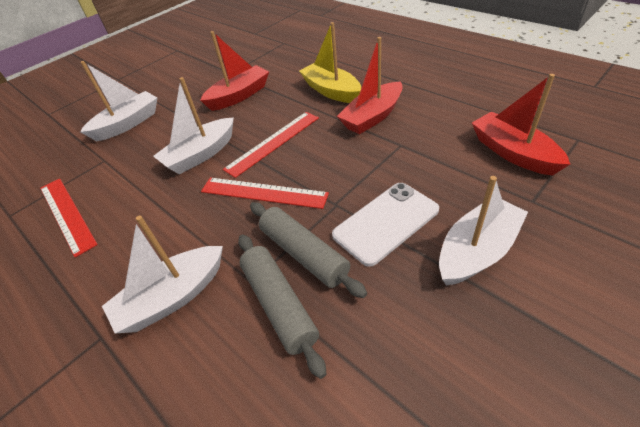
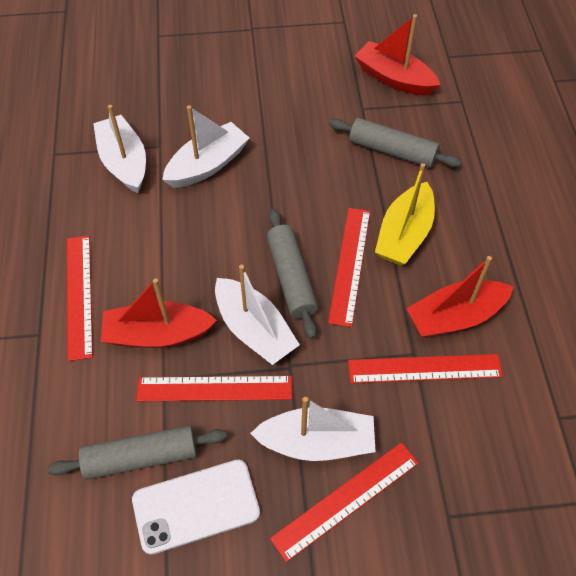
grey rolling pin: [238,234,326,379] [250,202,367,298] = 2 -> [48,425,227,480] [267,209,318,339] [329,118,462,168] = 3
red ruler: [40,179,98,258] [201,177,329,209] [223,112,319,178] = 3 -> [67,236,93,361] [136,376,292,401] [270,442,419,562] [328,208,370,327] [348,354,503,383] = 5

